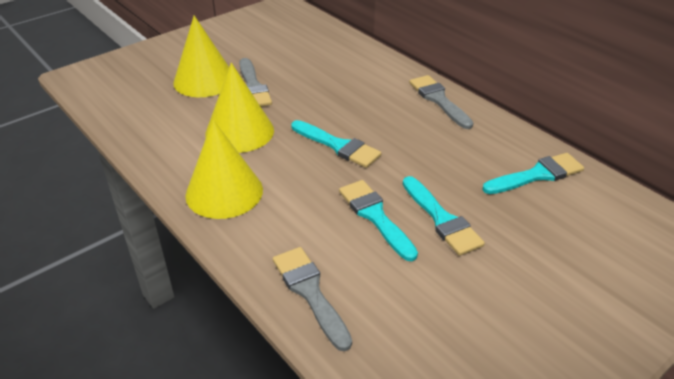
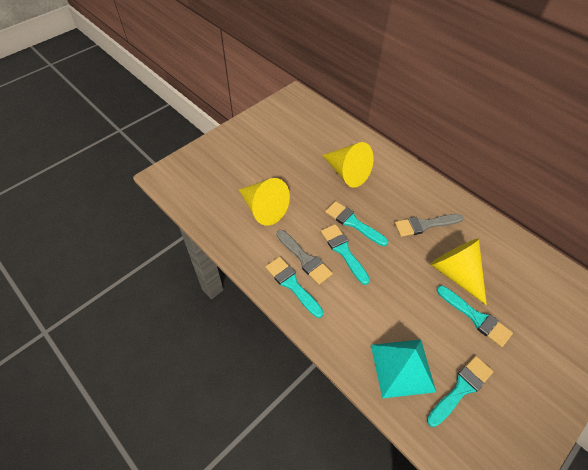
grey brush: [239,58,272,106] [273,247,352,351] [409,75,473,129] = 3 -> [276,230,333,285] [395,214,463,237] = 2
turquoise brush: [291,120,382,168] [339,180,418,261] [403,176,485,256] [482,153,584,194] = 4 -> [265,257,324,318] [321,224,370,285] [325,201,388,246] [427,356,493,427] [437,286,513,347] = 5
turquoise pyramid: none = 0 -> [371,340,436,398] = 1

